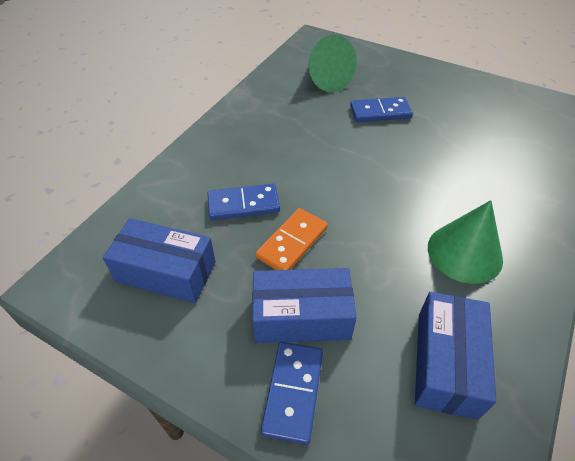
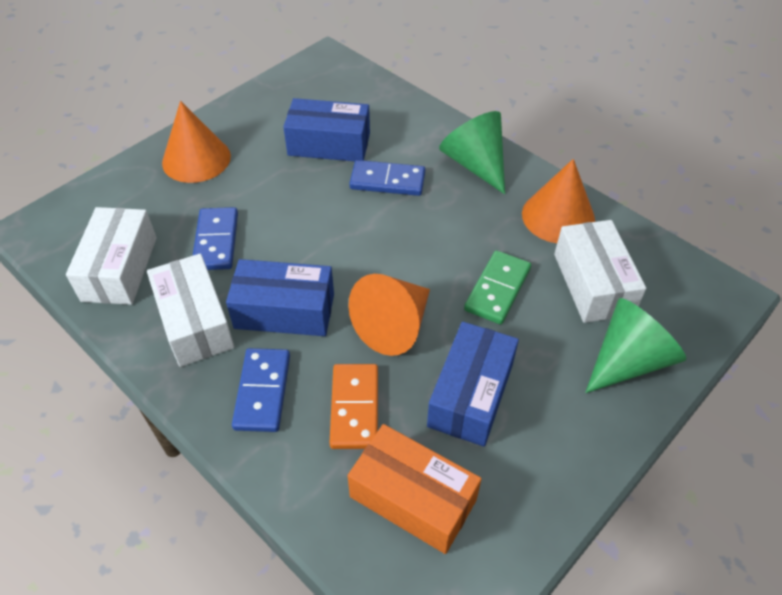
green domino: none = 0 -> [464,250,531,324] = 1
orange box: none = 0 -> [347,424,482,554] = 1
orange cone: none = 0 -> [162,101,231,183] [348,274,430,356] [522,159,595,243] = 3
white box: none = 0 -> [66,207,157,305] [147,254,235,367] [554,220,646,323] = 3

